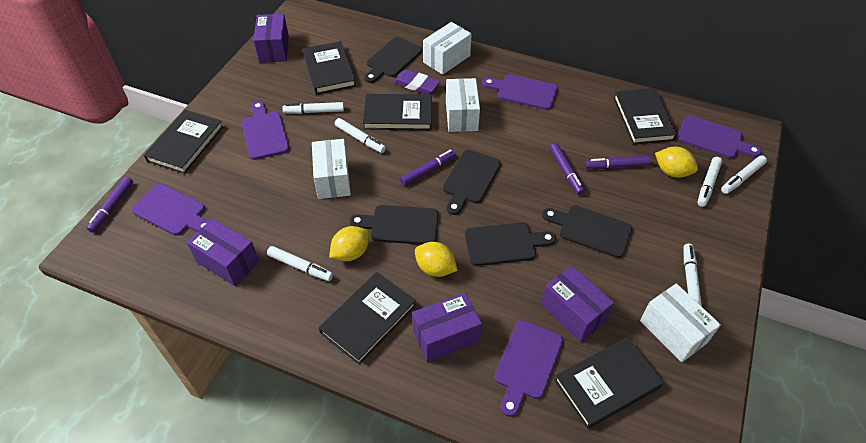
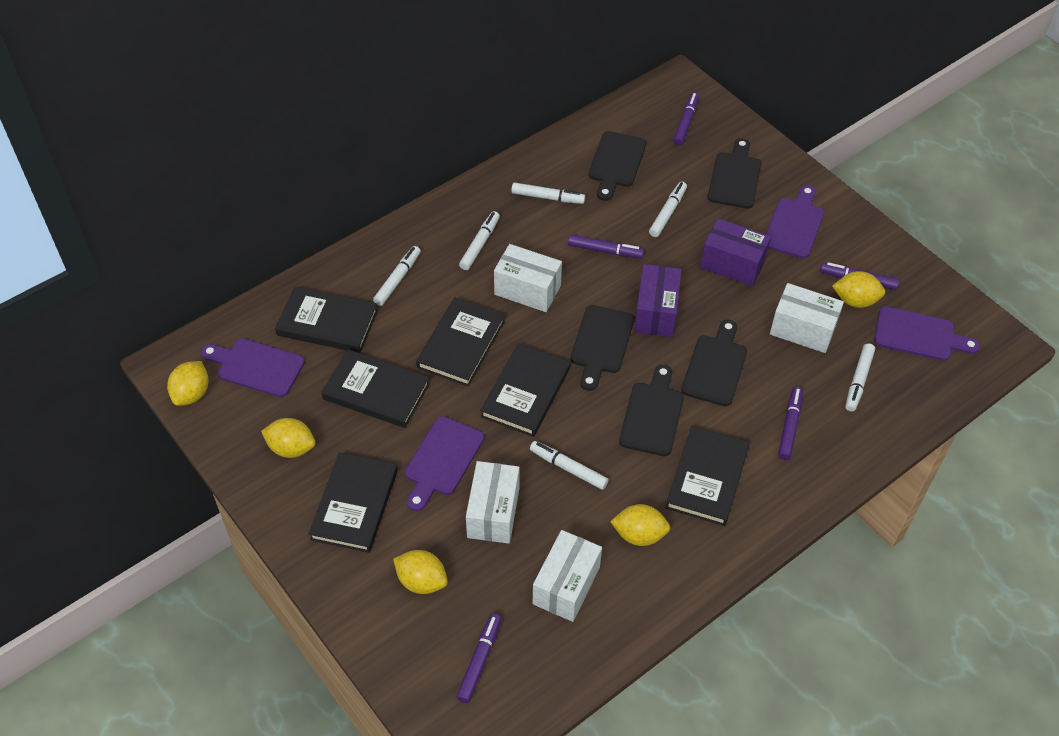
purple box: [187,218,259,286] [253,14,289,63] [412,293,482,362] [541,265,614,342] = 4 -> [634,264,682,337] [700,218,771,286] = 2
purple cutting board: [131,183,209,236] [242,101,289,160] [482,74,558,110] [494,320,563,417] [677,115,762,159] = 5 -> [201,339,305,397] [405,416,484,511] [765,185,824,259] [874,306,980,361] = 4
purple eraser: [393,69,440,95] = 1 -> none = 0
purple marker: [87,176,133,233] [400,149,456,186] [550,143,585,195] [585,156,650,169] = 4 -> [457,613,501,703] [568,235,644,258] [673,93,699,146] [778,387,803,460] [820,262,900,290] = 5
yellow lemon: [329,226,369,261] [415,242,457,277] [655,147,698,178] = 3 -> [167,361,209,406] [261,418,315,458] [393,550,448,594] [610,504,670,546] [832,271,885,308] = 5

